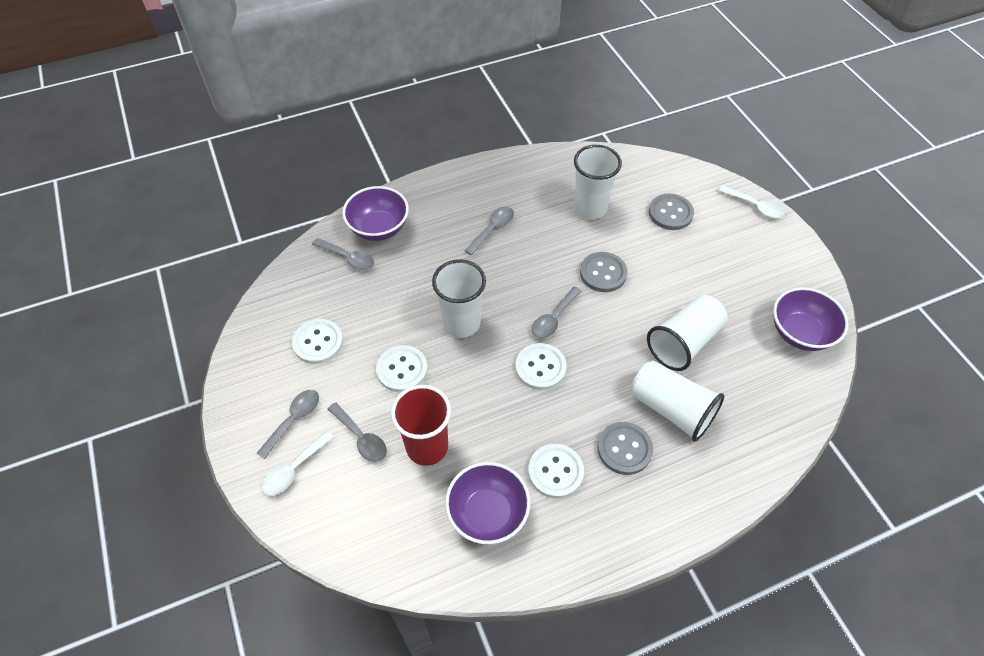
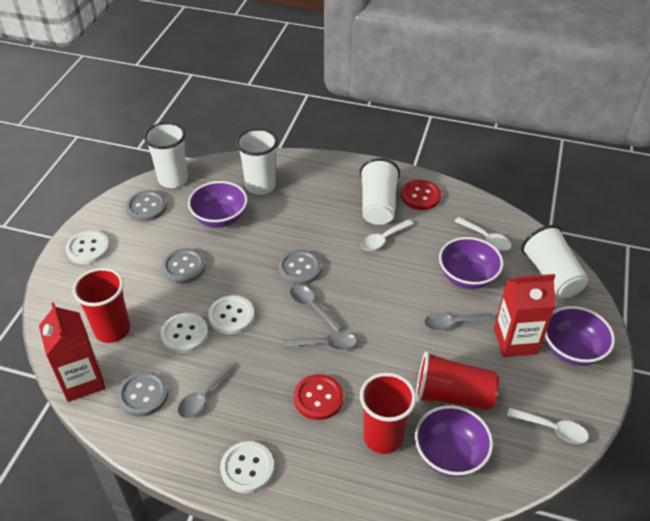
grey button: [580,252,627,292] [597,422,653,475] [649,194,694,230] = 3 -> [117,371,168,417] [126,191,167,222] [162,248,206,284] [278,250,321,285] = 4
grey spoon: [257,390,319,459] [312,238,374,270] [328,402,387,462] [465,207,514,255] [532,286,582,338] = 5 -> [178,362,235,418] [283,332,357,350] [290,285,344,332] [424,313,495,331] = 4
purple bowl: [342,186,409,241] [445,462,530,544] [773,287,849,351] = 3 -> [188,181,248,228] [415,405,493,477] [439,237,503,289] [545,306,615,366] = 4
red button: none = 0 -> [294,374,344,420] [401,180,441,210] = 2
red carton: none = 0 -> [39,302,105,402] [494,274,555,357] = 2
red cup: [391,385,451,466] = 1 -> [72,268,130,343] [360,373,416,454] [416,351,499,410] = 3
white spoon: [262,430,334,496] [718,186,785,218] = 2 -> [361,219,413,251] [454,217,512,251] [507,407,589,444] = 3

